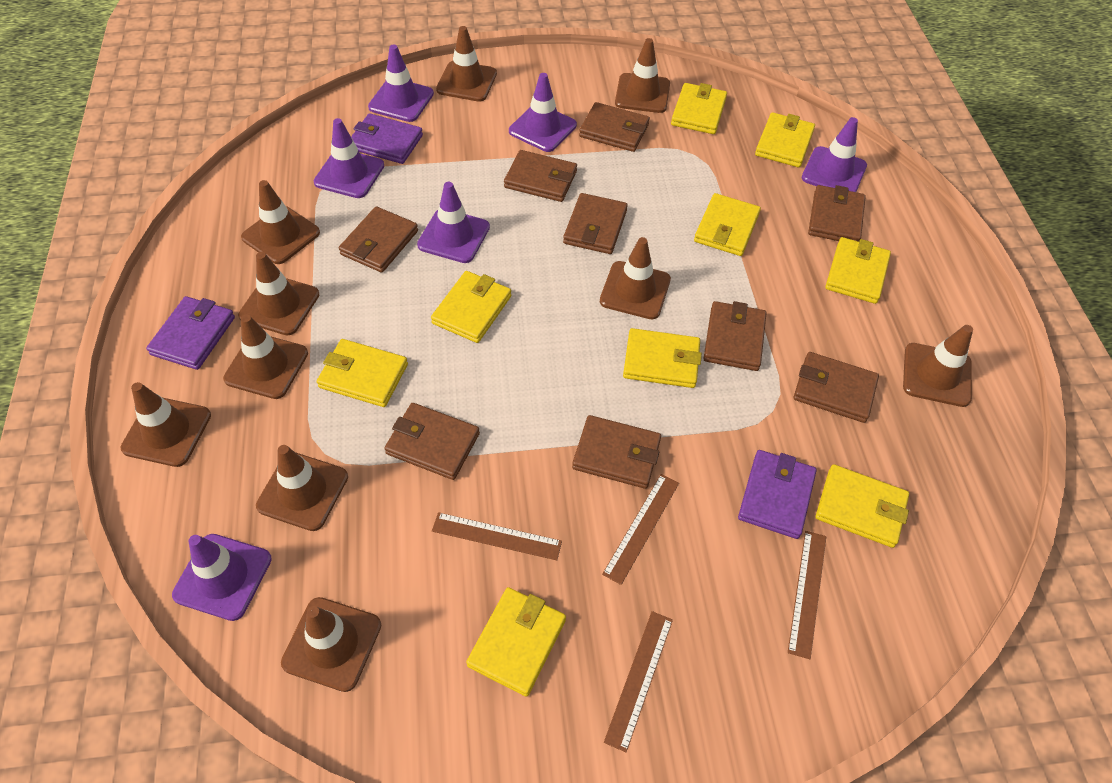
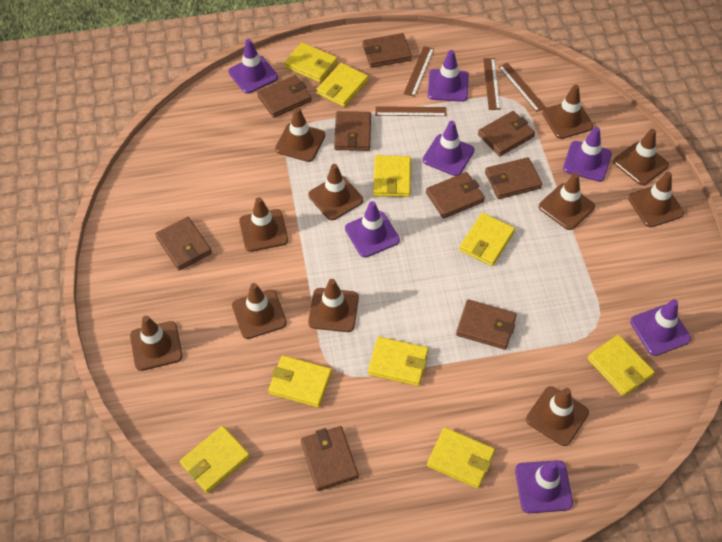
brown traffic cone: [120,382,211,467] [223,315,308,399] [238,252,319,335] [241,180,320,264] [256,445,348,531] [281,597,381,692] [436,26,497,102] [600,237,671,320] [615,38,670,113] [903,325,973,407] = 10 -> [130,316,183,371] [232,283,287,339] [239,197,288,252] [275,107,325,162] [308,164,363,220] [308,279,359,332] [526,386,589,446] [539,173,595,230] [542,84,594,139] [613,129,669,185] [628,172,684,227] = 11
purple traffic cone: [172,534,272,621] [314,118,384,198] [368,44,434,122] [417,182,490,263] [509,73,577,152] [802,117,867,192] = 6 -> [228,39,278,94] [345,201,400,258] [423,121,474,176] [428,50,469,102] [515,460,573,514] [563,127,612,182] [630,299,691,356] = 7
purple wallet: [146,296,235,370] [351,113,423,164] [738,450,817,539] = 3 -> none = 0

